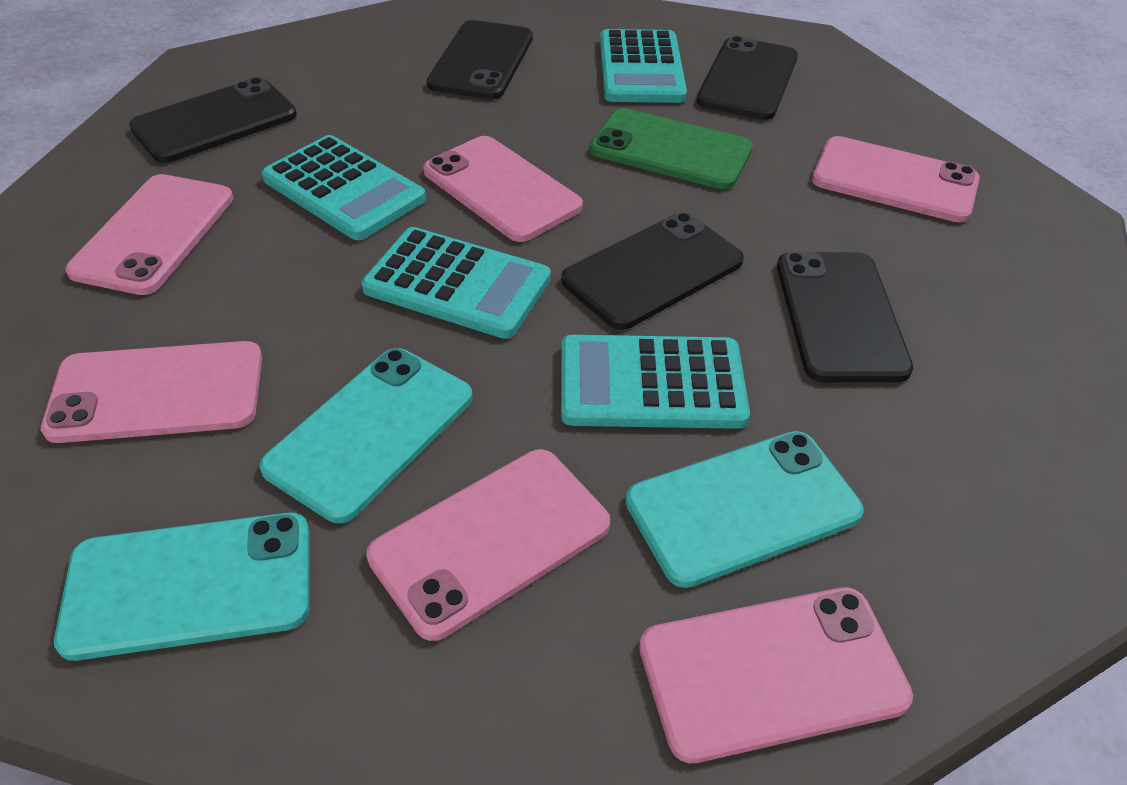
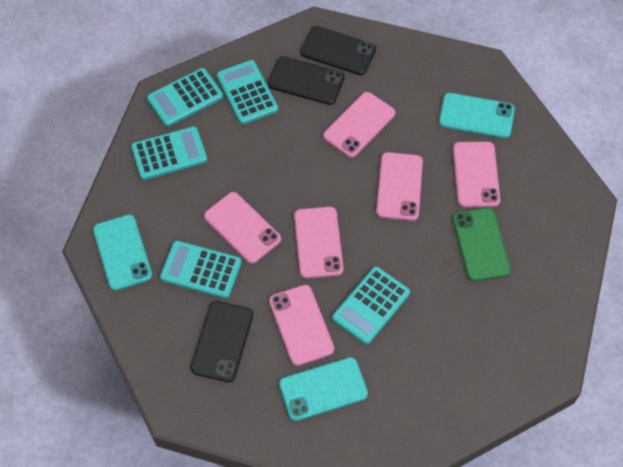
black phone: [129,77,297,163] [427,20,533,99] [561,212,744,330] [697,36,798,120] [777,252,913,382] = 5 -> [191,301,253,382] [268,56,345,105] [301,26,376,75] = 3
turquoise calculator: [262,135,426,240] [361,227,551,339] [561,335,750,429] [600,29,687,103] = 4 -> [131,126,207,180] [147,68,223,127] [160,241,242,299] [216,60,278,124] [332,266,410,345] = 5

